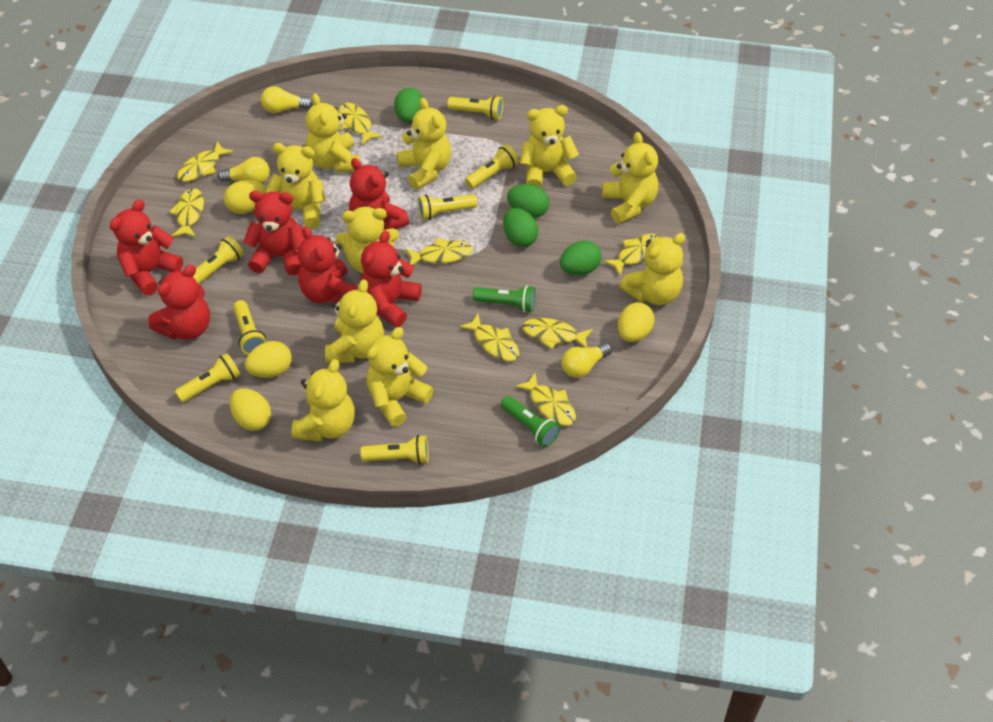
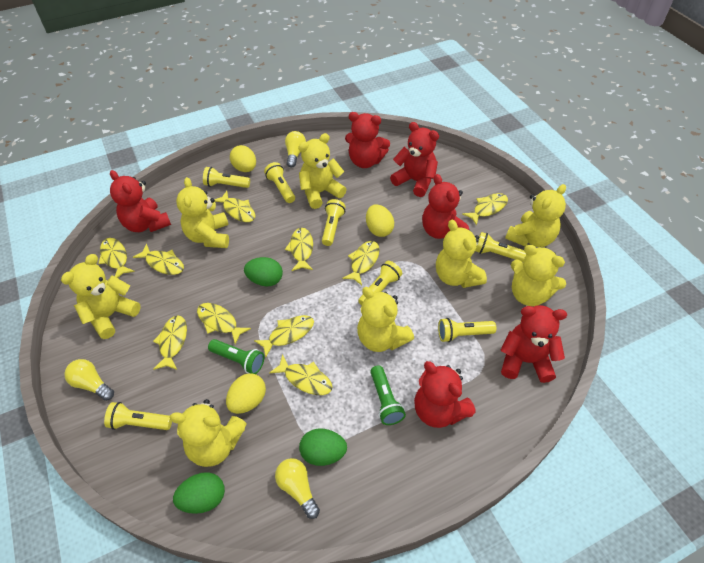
green egg: [394,88,423,123] [503,208,538,247] [507,184,549,218] [560,241,602,275] = 4 -> [173,472,225,514] [244,257,283,286] [299,429,347,466] = 3
yellow egg: [224,180,266,214] [230,388,271,431] [245,341,292,378] [618,302,655,342] = 4 -> [226,373,266,414] [230,145,256,172] [366,204,394,237] = 3
yellow fish: [169,188,204,237] [177,141,234,182] [339,103,382,145] [405,238,473,265] [459,314,519,361] [515,373,576,426] [522,318,593,349] [603,234,661,276] = 8 -> [98,238,135,278] [132,244,184,275] [153,315,187,370] [197,303,251,344] [214,191,255,222] [254,315,314,357] [269,354,333,395] [285,228,313,271] [342,241,380,285] [462,193,508,226] = 10
yellow teddy bear: [265,143,326,229] [291,359,355,442] [305,93,360,173] [325,279,384,363] [336,207,399,273] [366,327,433,427] [397,98,451,190] [520,105,579,188] [602,132,658,224] [619,233,685,305] = 10 -> [61,254,141,339] [169,399,247,467] [176,177,229,248] [298,133,347,209] [357,287,414,352] [436,220,487,288] [505,184,566,247] [511,245,566,306] = 8

